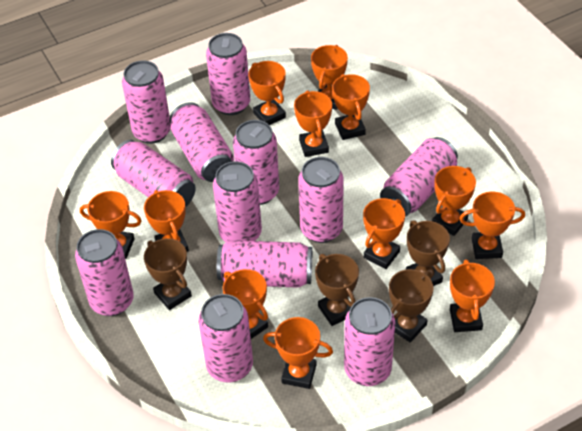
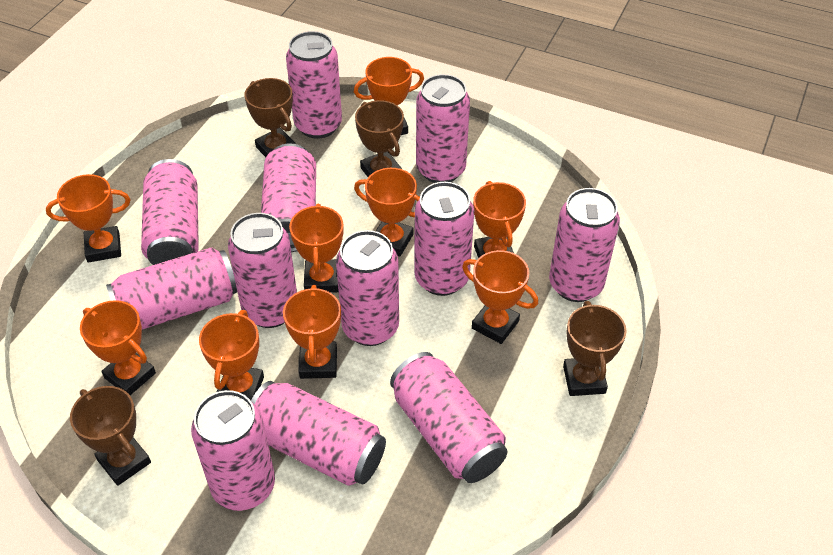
orange trophy: [80,191,141,259] [144,190,189,252] [223,269,268,339] [248,61,286,125] [263,317,333,389] [294,90,332,157] [311,45,348,110] [332,74,370,140] [363,198,405,269] [432,166,476,236] [450,260,495,332] [459,192,525,259] = 12 -> [46,174,130,263] [80,300,156,395] [199,310,264,401] [283,285,341,379] [289,204,344,293] [354,57,424,135] [354,168,420,257] [462,250,538,344] [473,181,526,258] = 9

